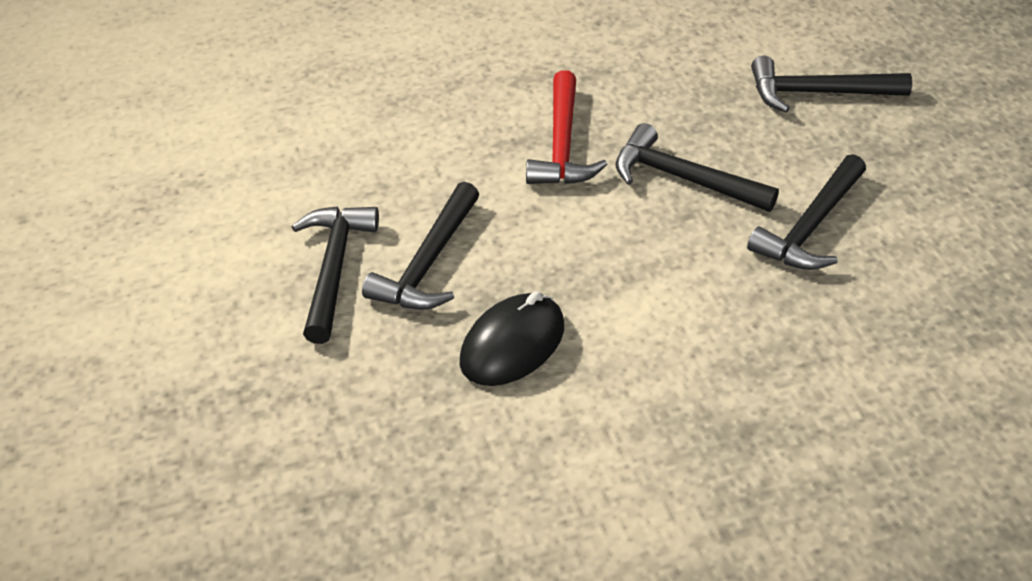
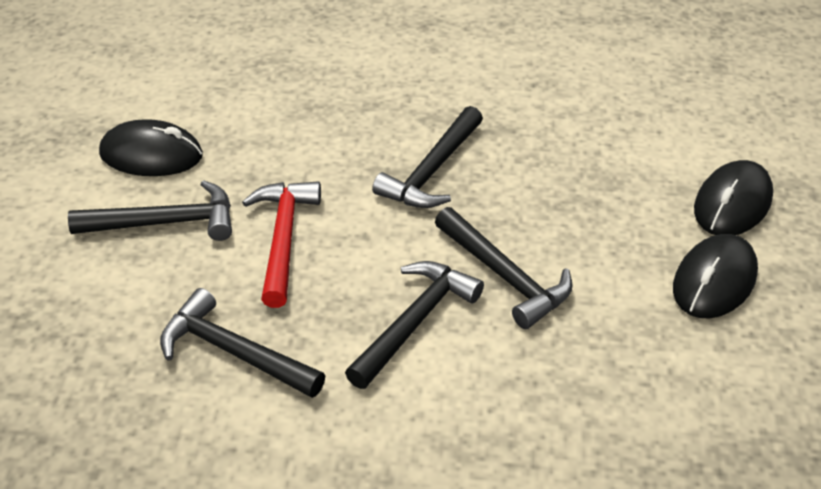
black mouse: [459,291,564,386] = 1 -> [99,119,203,176] [673,234,758,318] [694,160,773,235] = 3

